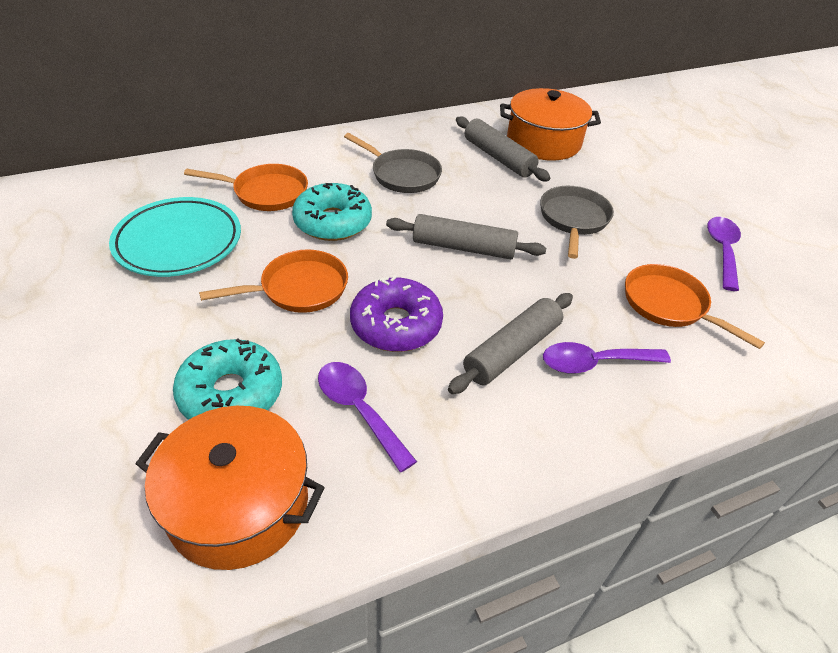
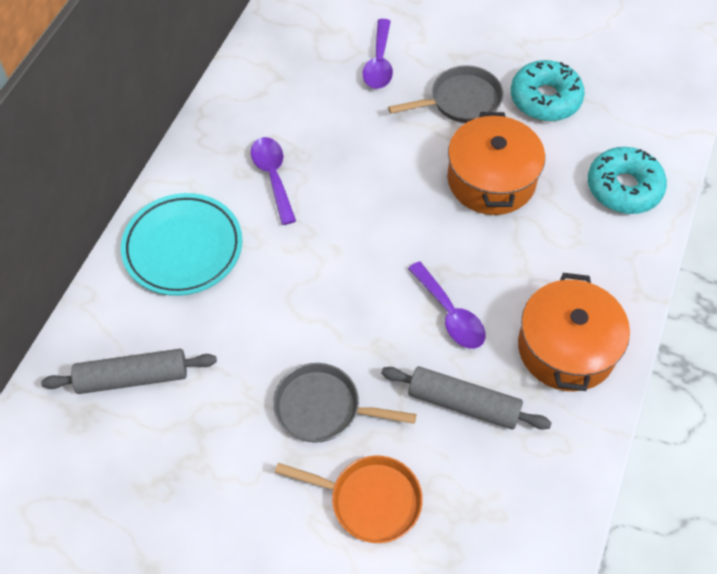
grey rolling pin: [386,214,546,259] [448,293,573,394] [456,117,550,181] = 3 -> [41,349,217,394] [381,366,552,430] = 2
orange pan: [184,164,308,211] [199,249,348,313] [625,264,765,349] = 3 -> [275,455,423,543] = 1
purple donut: [350,275,443,352] = 1 -> none = 0

